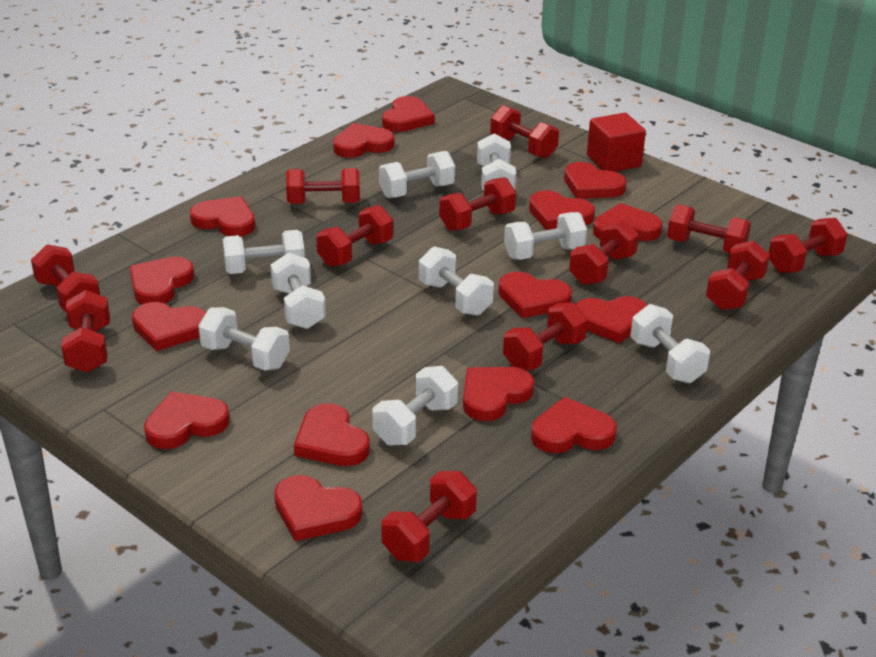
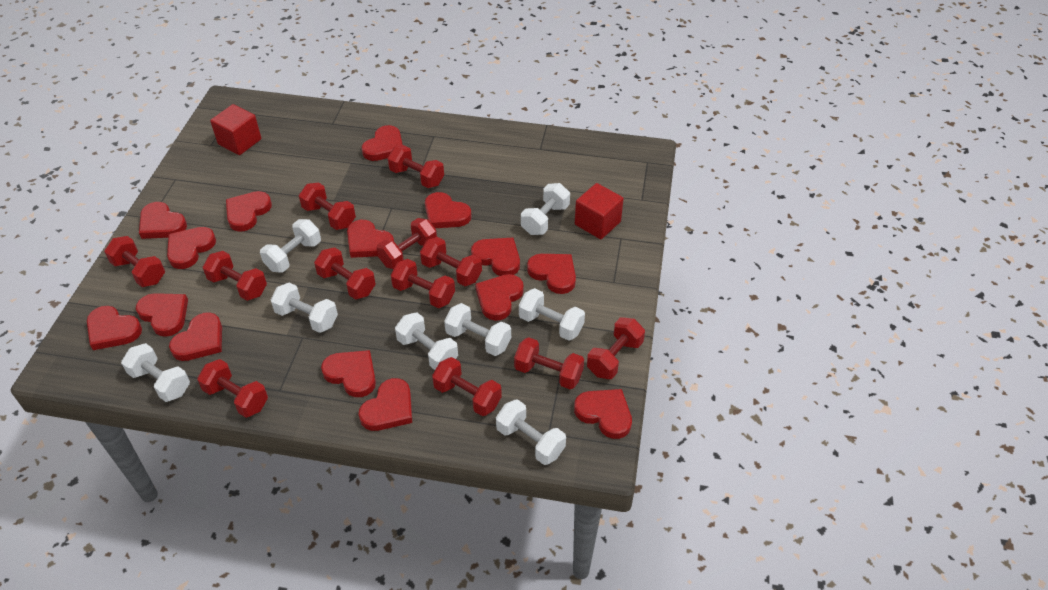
red cube: [587,113,646,172] = 1 -> [210,104,261,155] [575,183,624,239] = 2
white dumbbell: [198,307,290,371] [223,230,305,274] [270,252,326,329] [372,366,458,445] [379,151,455,198] [419,246,494,316] [477,134,516,191] [504,212,587,260] [630,304,710,383] = 9 -> [121,343,190,402] [260,219,321,273] [271,283,338,333] [395,312,458,370] [444,303,511,356] [496,399,566,465] [519,288,585,341] [521,183,570,235] = 8

